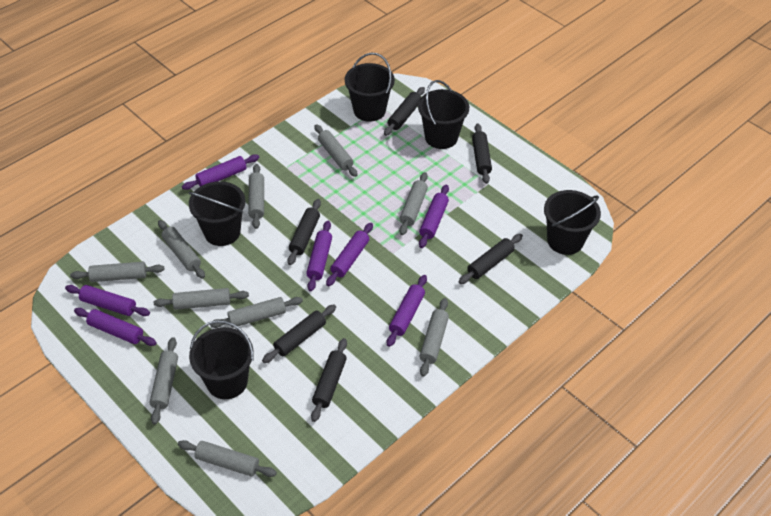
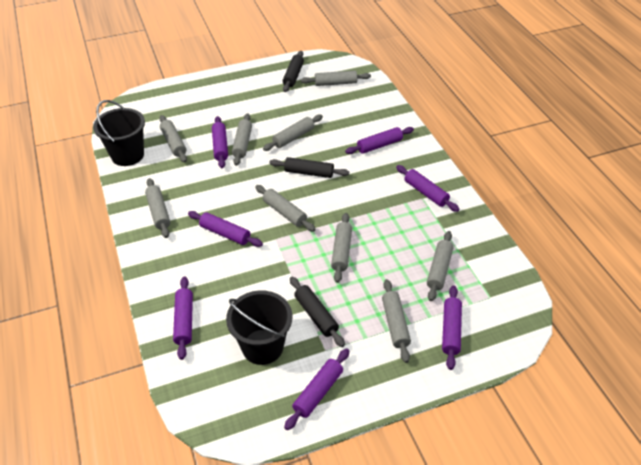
black bucket: [189,181,245,246] [189,320,254,399] [345,53,395,122] [418,80,469,149] [544,190,601,255] = 5 -> [93,100,145,166] [226,290,293,365] = 2
black rolling pin: [262,304,336,363] [288,199,321,265] [311,338,347,422] [384,87,425,136] [459,234,523,284] [472,124,492,184] = 6 -> [269,157,349,178] [283,51,304,92] [290,277,345,347] = 3
grey rolling pin: [70,262,164,282] [150,337,178,425] [154,288,249,310] [158,220,205,279] [178,440,277,477] [210,297,303,328] [248,164,264,229] [314,124,358,177] [399,172,428,235] [420,298,449,377] = 10 -> [145,178,170,238] [159,115,187,163] [232,113,252,166] [255,185,316,232] [263,115,323,151] [301,70,371,86] [331,213,352,283] [382,279,411,363] [427,231,453,301] = 9

